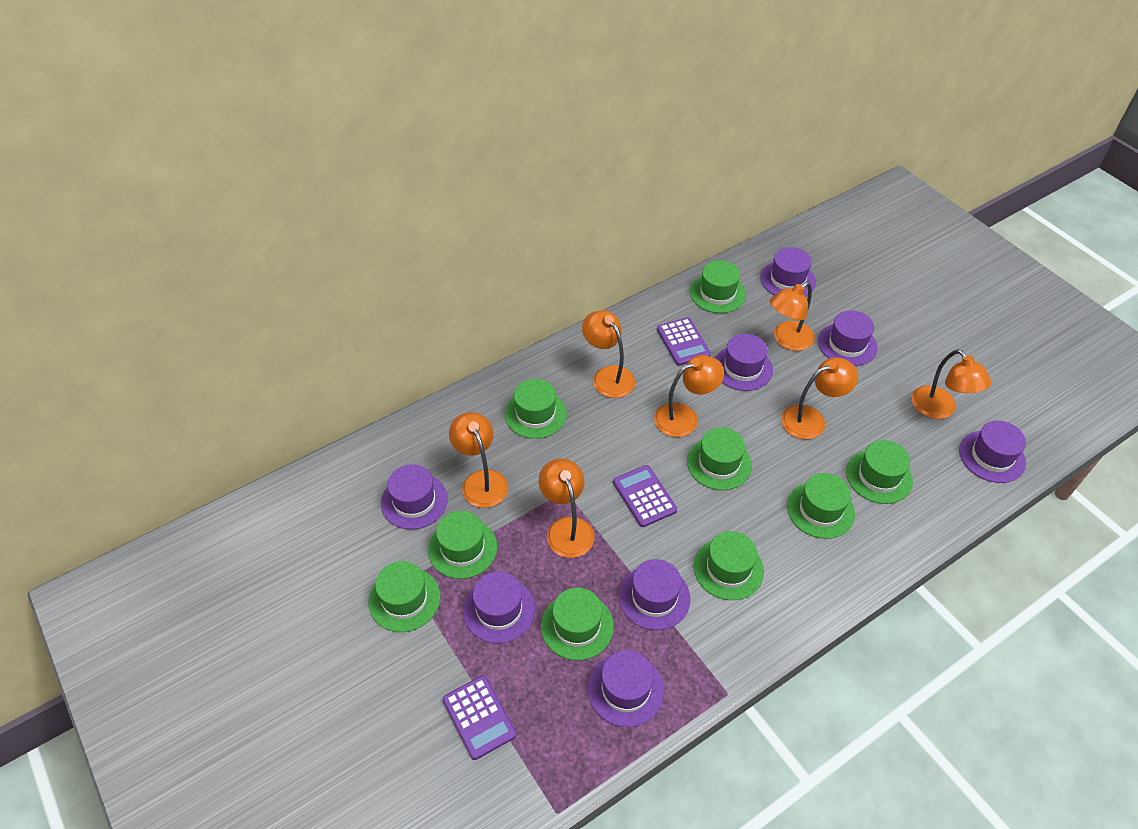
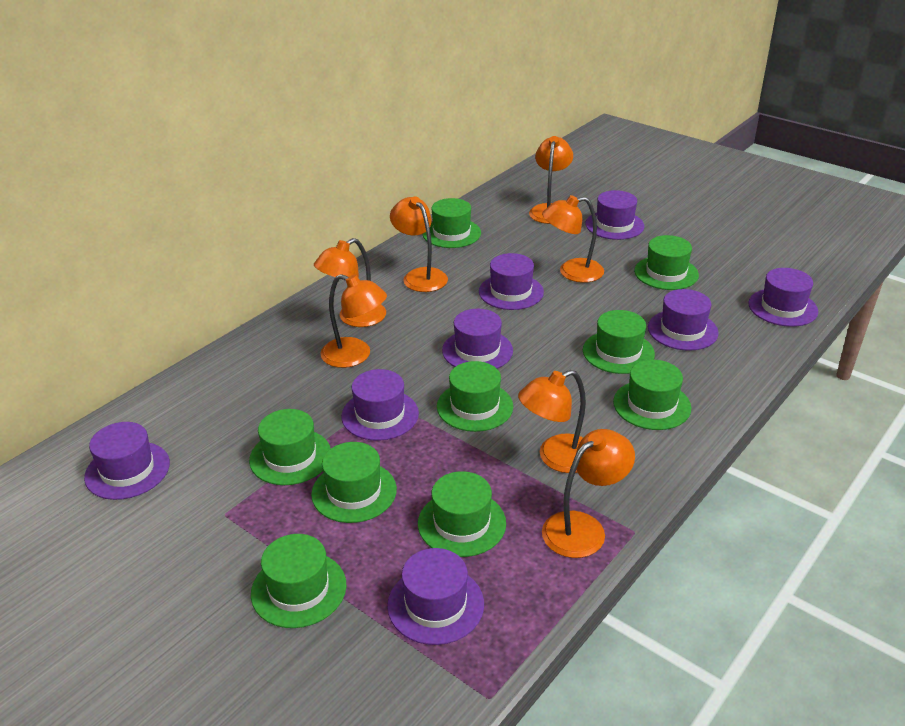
purple calculator: [443,676,516,760] [613,465,677,527] [657,318,711,366] = 3 -> none = 0

